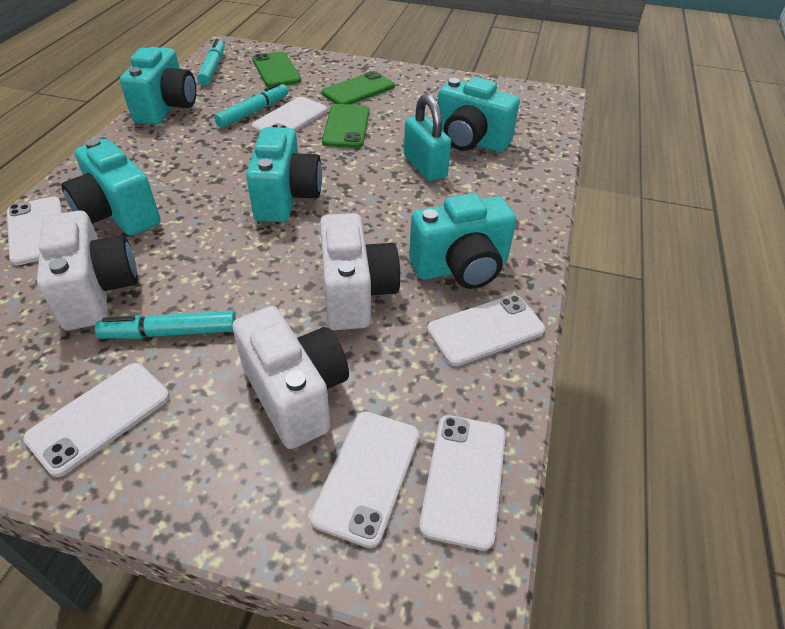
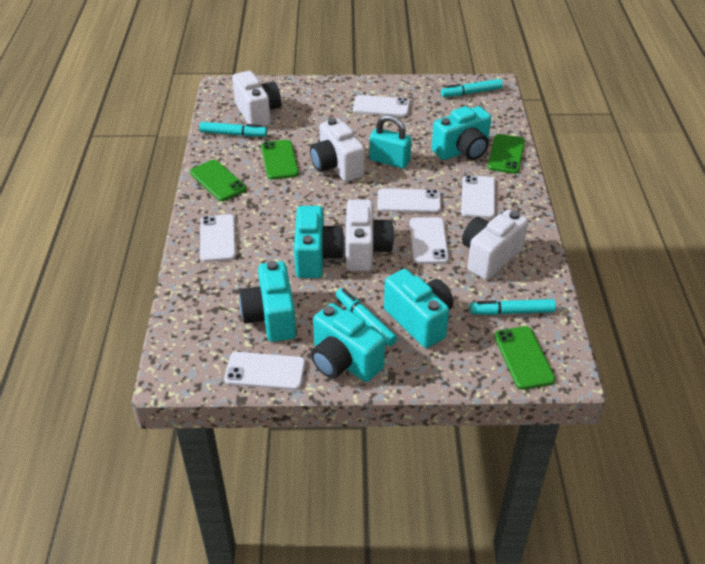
green phone: [252,52,301,87] [321,71,395,105] [322,104,369,148] = 3 -> [190,160,246,201] [261,140,299,180] [487,134,525,174] [494,326,555,390] = 4
turquoise marker: [95,311,236,339] [197,39,225,85] [214,82,288,128] = 3 -> [199,122,267,136] [335,288,397,346] [441,79,503,97] [470,299,556,315] = 4
white camera: [37,211,138,330] [233,306,349,449] [320,213,401,330] = 3 -> [232,71,281,127] [310,118,365,182] [346,199,394,271] [462,209,528,280] = 4

